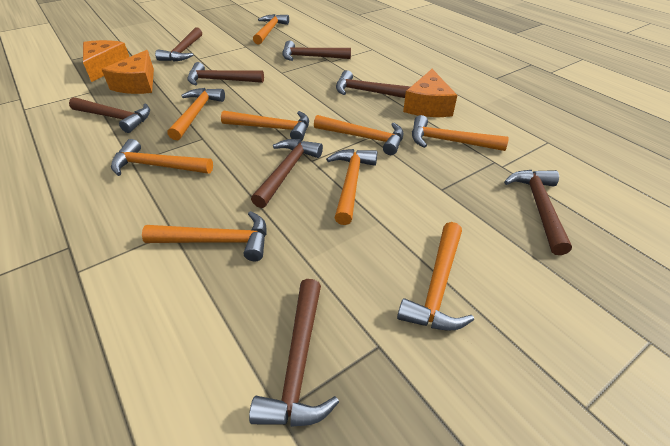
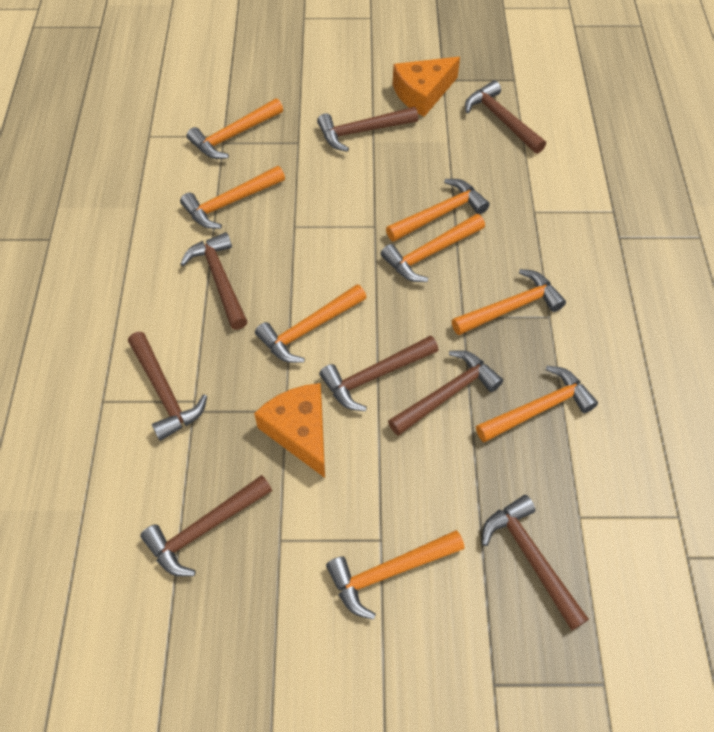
orange cheese: [83,40,129,82] [102,50,154,94] [403,69,457,117] = 3 -> [254,383,325,478] [393,57,460,117] = 2
orange hammer: [111,139,213,176] [142,211,267,261] [167,88,225,140] [221,110,309,141] [253,14,289,45] [314,115,404,155] [326,149,377,225] [397,222,474,331] [412,115,509,151] = 9 -> [180,166,285,229] [187,98,283,159] [255,284,367,363] [326,530,465,620] [381,214,485,282] [386,179,490,242] [452,269,566,335] [476,366,598,442] = 8

